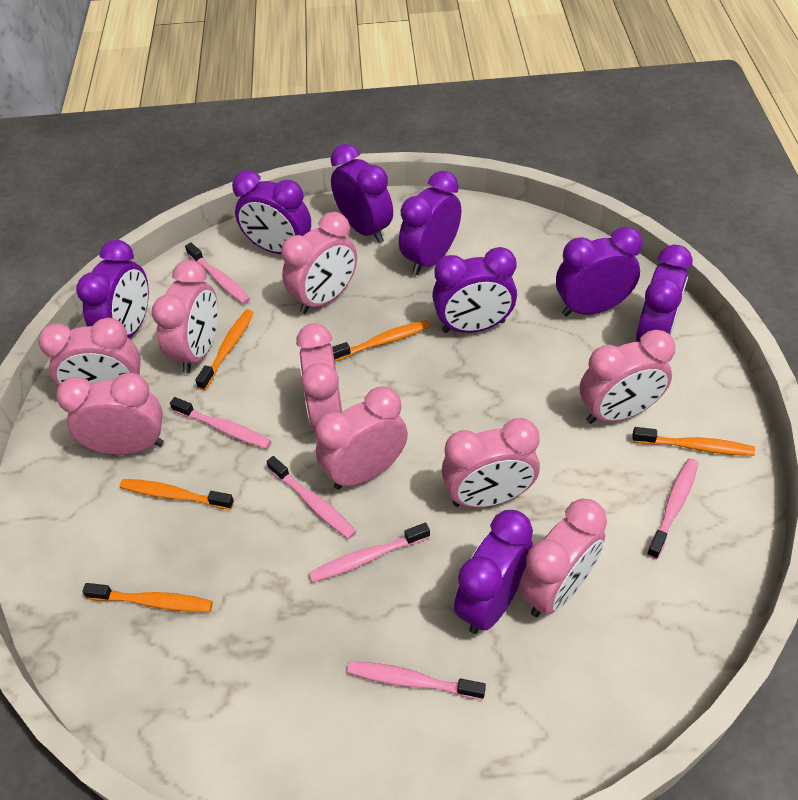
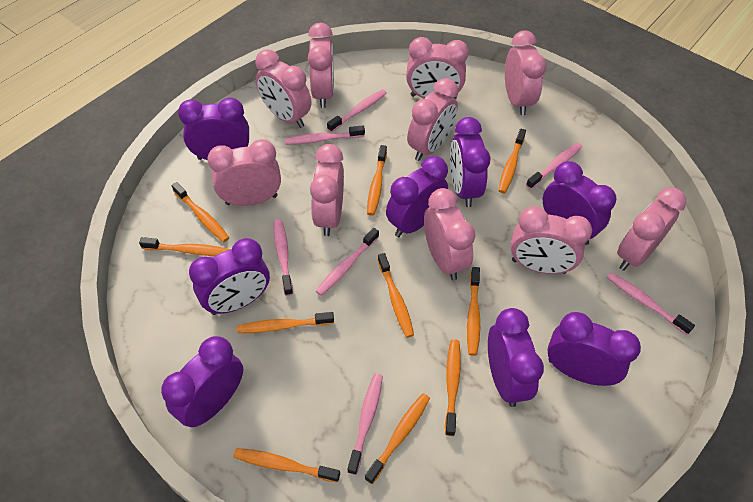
orange toothbrush: [82,583,213,612] [120,479,234,510] [195,310,254,390] [332,320,430,362] [632,427,755,456] = 5 -> [139,237,231,256] [172,182,229,242] [233,448,340,483] [237,312,334,333] [364,393,430,484] [367,145,387,216] [378,253,414,338] [445,339,461,436] [467,267,480,356] [498,128,526,193] = 10
pink clock: [39,318,141,387] [56,373,164,455] [152,260,218,374] [281,212,357,314] [296,323,342,432] [315,386,408,490] [442,418,540,508] [518,499,607,617] [580,330,675,424] = 9 -> [207,139,281,206] [255,50,311,128] [308,23,334,108] [310,144,344,236] [406,37,469,100] [407,78,458,161] [424,188,475,280] [505,30,547,115] [510,206,592,274] [617,188,686,271] = 10
pink toothbrush: [170,397,271,449] [185,243,250,304] [266,456,356,539] [309,523,430,582] [347,661,486,700] [647,458,698,559] = 6 -> [274,219,293,296] [285,126,365,145] [316,228,379,296] [327,89,387,132] [347,374,383,475] [526,143,582,189] [606,272,695,335] = 7

